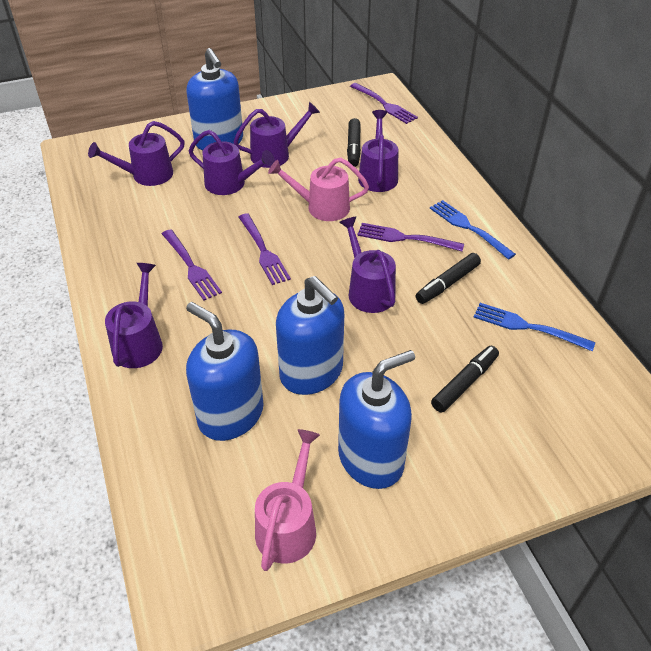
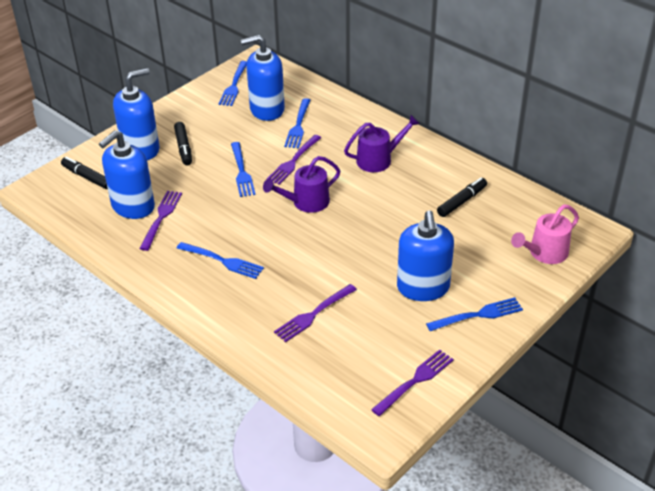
blue fork: [430,200,516,260] [474,303,595,351] = 2 -> [177,242,264,279] [219,61,247,106] [231,142,255,197] [284,98,311,148] [426,297,523,331] = 5
pink watering can: [255,429,320,571] [268,158,369,221] = 2 -> [511,205,579,264] = 1
purple watering can: [88,121,185,186] [105,263,163,368] [189,130,275,195] [233,102,320,168] [339,217,396,313] [358,110,398,192] = 6 -> [263,156,341,213] [344,115,420,172] = 2

